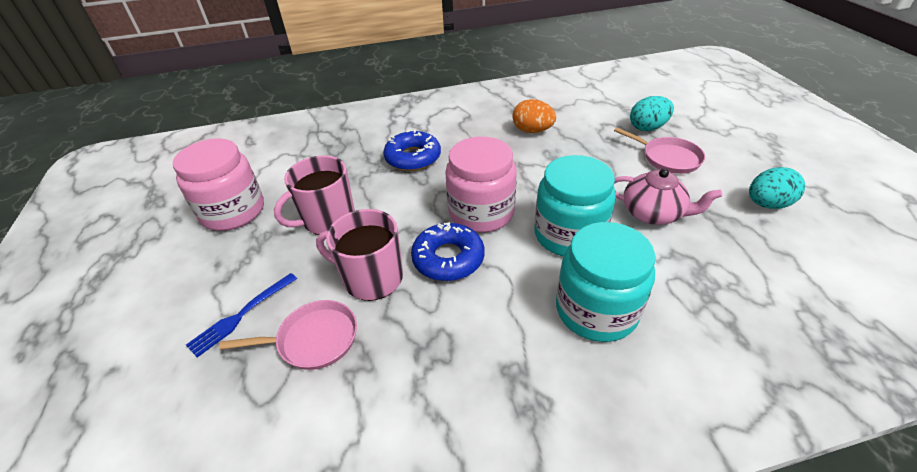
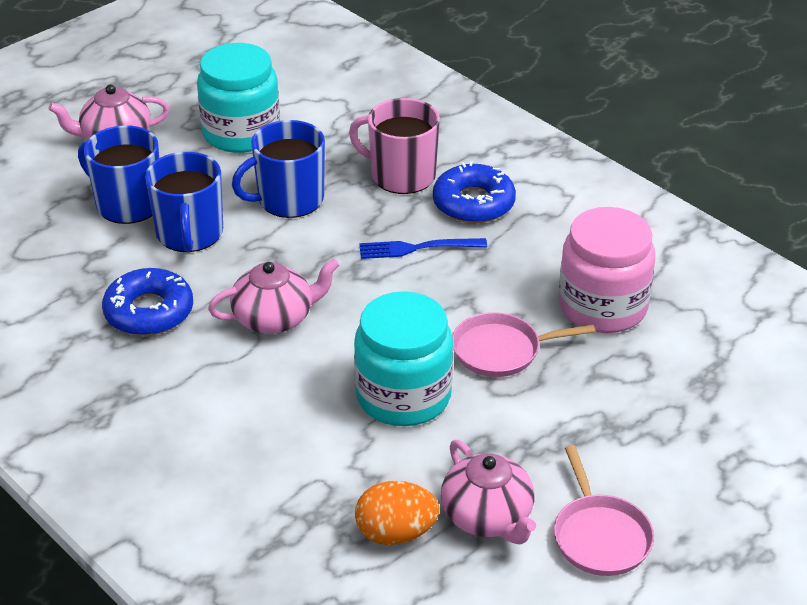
blue mug: none = 0 -> [78,125,159,224] [145,152,223,252] [232,120,325,218] = 3
pink jar: [173,139,264,231] [445,137,517,233] = 2 -> [559,207,655,333] = 1
pink mug: [274,156,355,235] [316,209,403,301] = 2 -> [349,98,440,194] = 1
pink teapot: [614,168,722,225] = 1 -> [48,84,170,139] [208,259,339,334] [441,440,536,544] = 3
turquoise egg: [630,96,674,131] [749,167,805,209] = 2 -> none = 0

